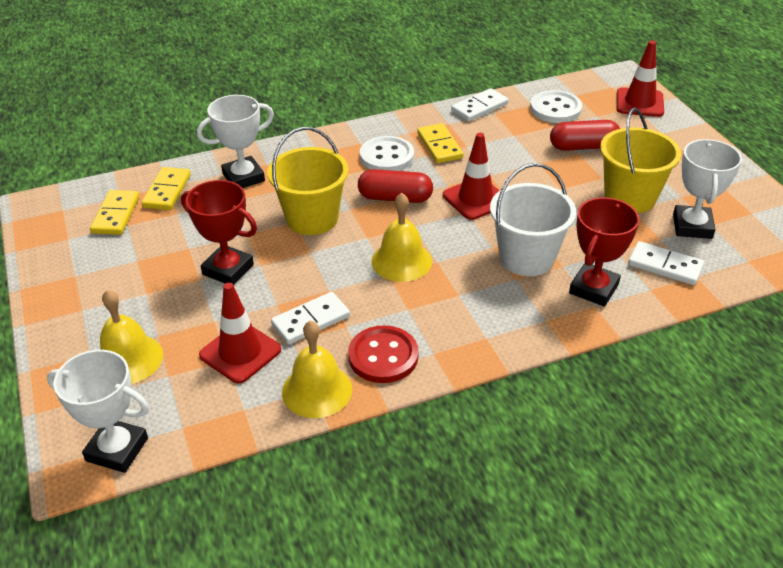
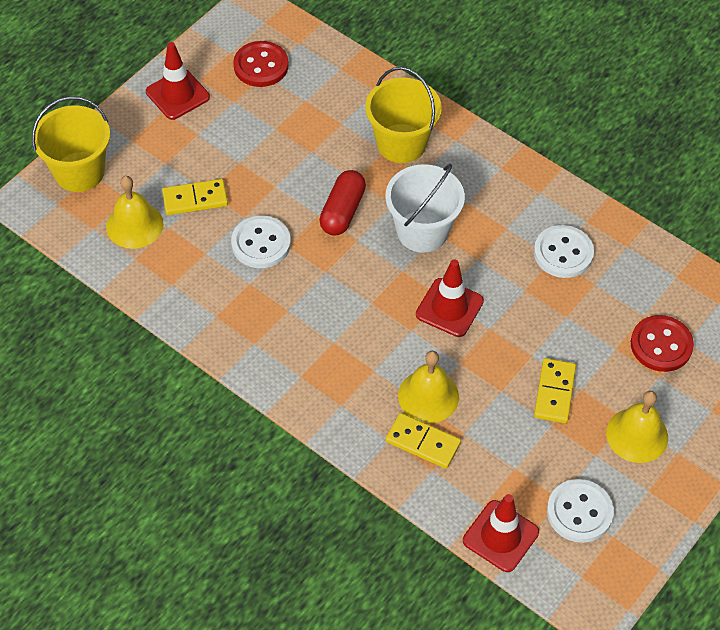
red button: [348,325,419,383] = 1 -> [233,41,289,87] [631,315,694,372] = 2
red capsule: [358,169,433,203] [550,120,620,151] = 2 -> [319,170,366,235] = 1
red trophy: [181,180,257,285] [569,197,639,307] = 2 -> none = 0
white button: [360,136,414,171] [530,90,582,123] = 2 -> [231,216,291,268] [534,225,594,278] [547,479,614,543] = 3
white domino: [271,292,350,345] [451,88,508,122] [628,241,704,285] = 3 -> none = 0
white trophy: [47,350,149,473] [197,95,274,188] [673,139,742,239] = 3 -> none = 0

